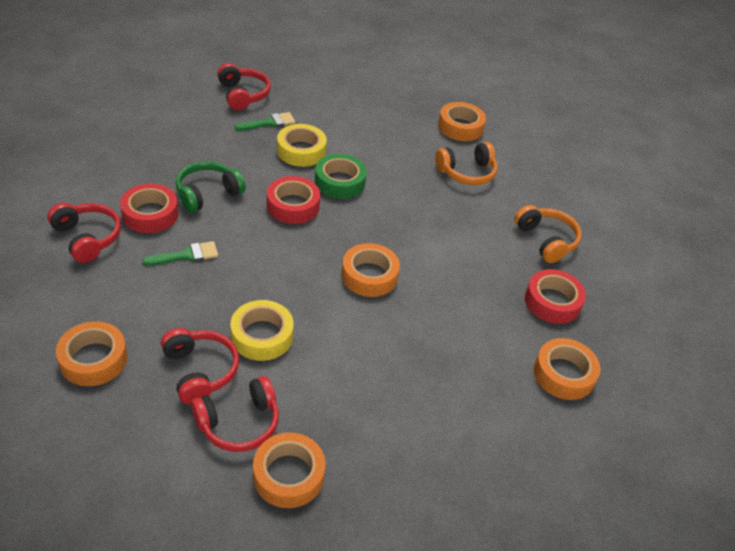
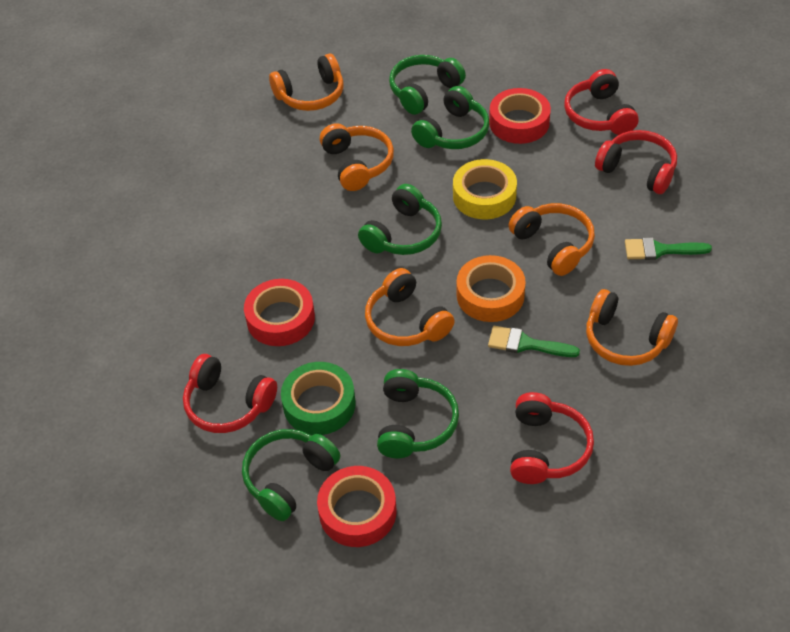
green headphones: [176,161,246,212] = 1 -> [242,429,340,521] [358,184,442,255] [377,369,459,458] [389,55,466,115] [411,86,490,149] = 5
orange headphones: [435,142,498,185] [514,205,582,263] = 2 -> [269,54,343,111] [320,123,394,191] [365,268,455,346] [509,203,595,276] [586,289,678,366] = 5
orange tape: [56,321,128,386] [253,433,325,508] [342,243,400,297] [438,102,486,141] [533,338,600,400] = 5 -> [457,255,526,322] = 1
yellow tape: [230,300,294,361] [277,124,327,167] = 2 -> [453,159,517,219] = 1

